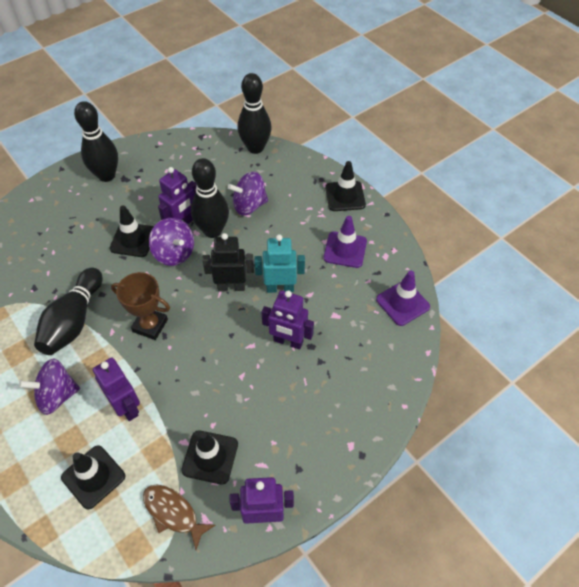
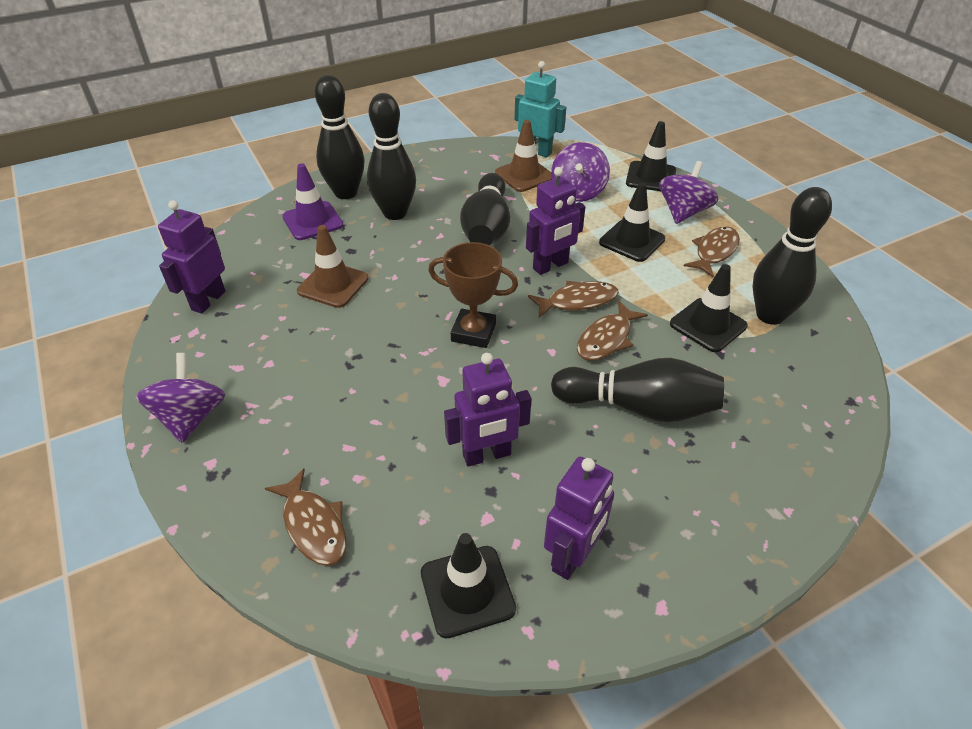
black bowling pin: [34,268,103,355] [74,101,118,182] [191,158,229,238] [238,73,272,154] = 4 -> [314,75,365,199] [367,93,416,220] [460,173,510,245] [551,358,724,423] [752,187,832,325] = 5
black robot: [202,233,254,292] = 1 -> none = 0
brown fish: [143,485,216,550] = 1 -> [265,468,346,566] [528,281,619,318] [577,301,648,361] [684,226,740,278] = 4
brown traffic cone: none = 0 -> [297,225,369,308] [495,120,552,192] = 2
purple traffic cone: [323,216,367,268] [376,271,430,326] = 2 -> [282,163,343,240] = 1

